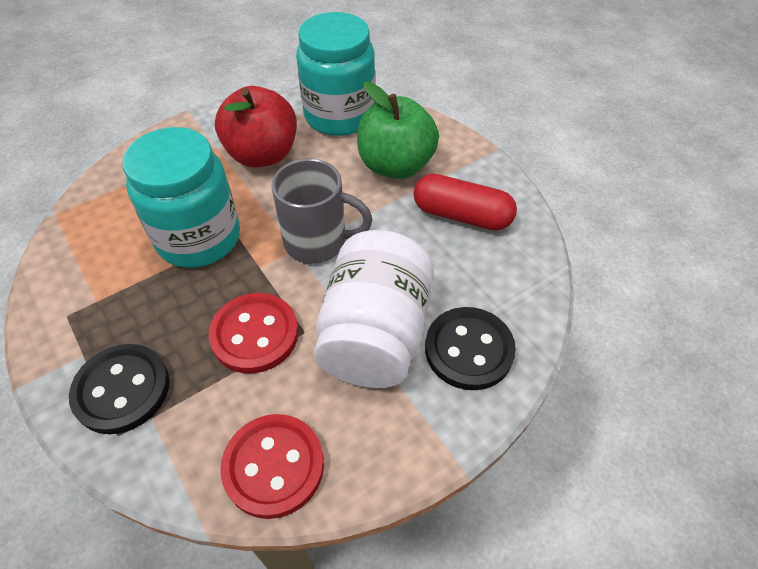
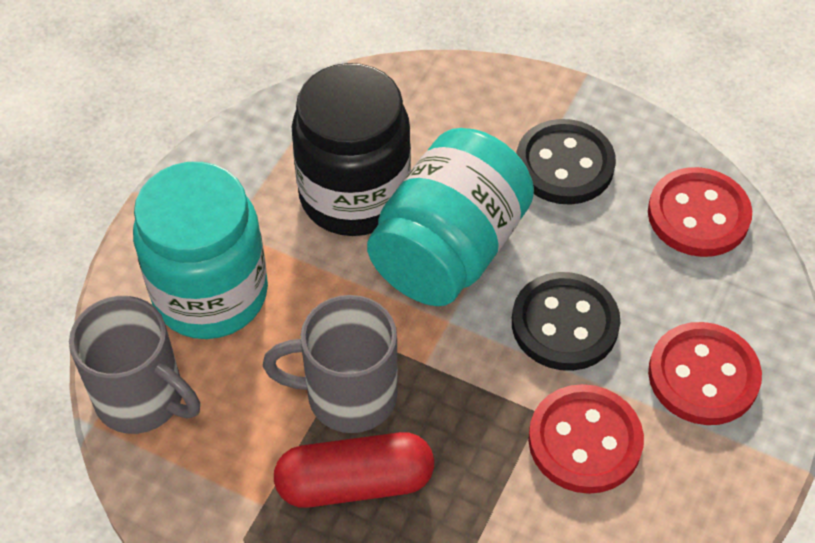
black jar: none = 0 -> [292,63,411,236] = 1
green apple: [357,82,439,179] = 1 -> none = 0
grey mug: [271,158,373,263] = 1 -> [69,296,200,434] [263,295,398,433] = 2
red apple: [215,86,297,167] = 1 -> none = 0
red button: [209,293,299,374] [220,414,324,519] = 2 -> [528,384,644,494] [648,167,752,257] [648,322,762,425] = 3
white jar: [314,230,434,388] = 1 -> none = 0

